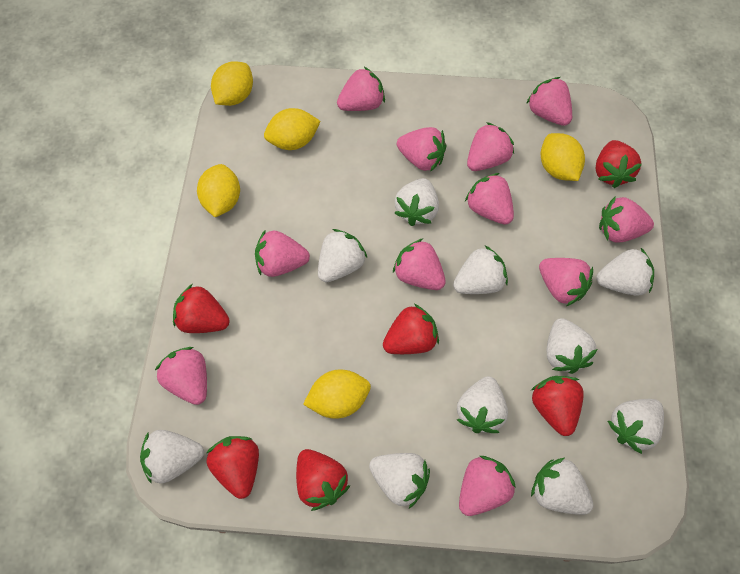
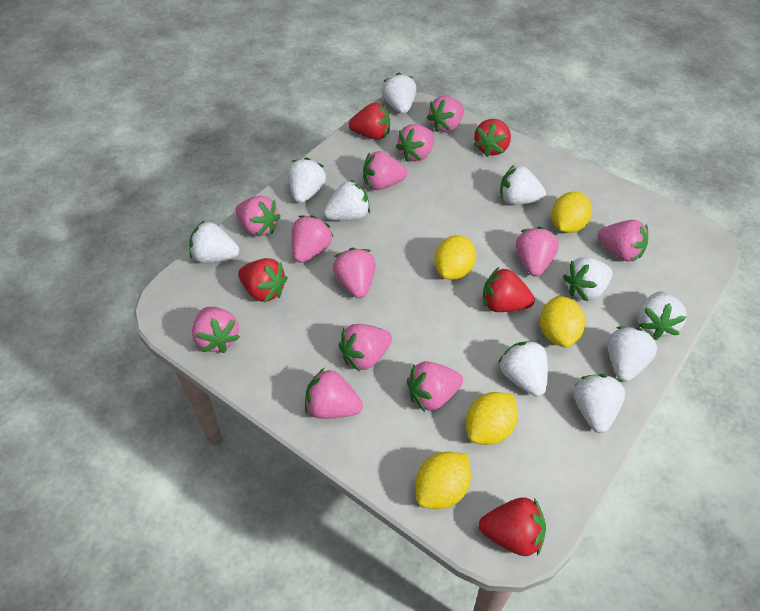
pink strawberry: [155,347,207,405] [255,230,310,277] [337,67,385,111] [393,238,446,290] [397,127,446,172] [459,456,516,516] [465,173,514,225] [467,122,514,171] [526,77,572,126] [539,258,593,306] [599,196,654,243] = 11 -> [192,307,240,353] [235,196,281,236] [291,215,333,263] [305,367,363,419] [333,248,376,298] [339,324,392,372] [363,151,407,190] [396,124,434,162] [407,361,463,412] [427,96,464,132] [516,227,559,276] [598,220,648,262] = 12
red strawberry: [173,284,230,333] [206,436,259,499] [296,449,350,511] [383,304,439,354] [531,376,584,436] [596,140,642,188] = 6 -> [238,258,288,303] [349,103,390,140] [473,119,511,157] [479,497,546,556] [483,267,535,312] = 5

